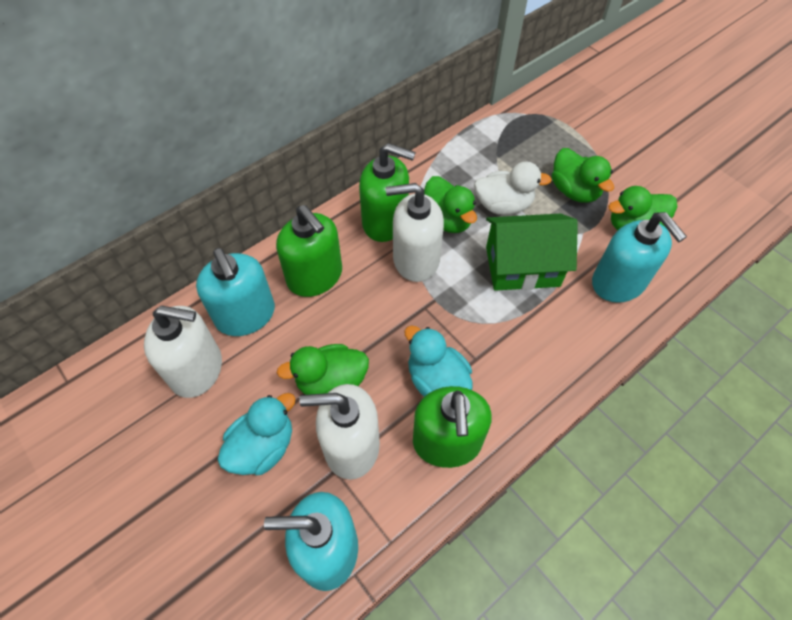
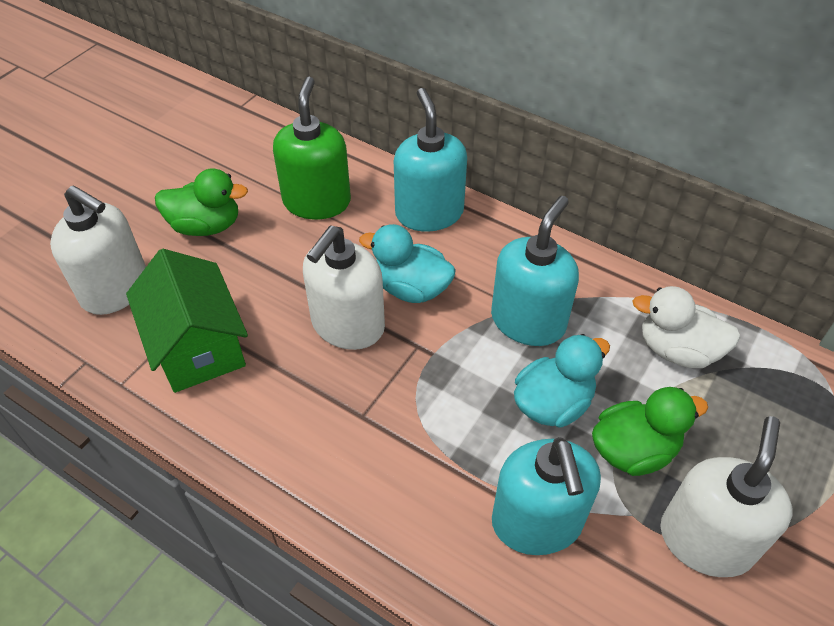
green duck: [277,344,369,395] [424,176,477,233] [552,148,614,203] [608,186,677,230] = 4 -> [155,168,248,236] [592,387,708,476] = 2
green soap dispenser: [276,205,342,297] [359,143,416,242] [413,386,492,468] = 3 -> [273,77,351,219] = 1

